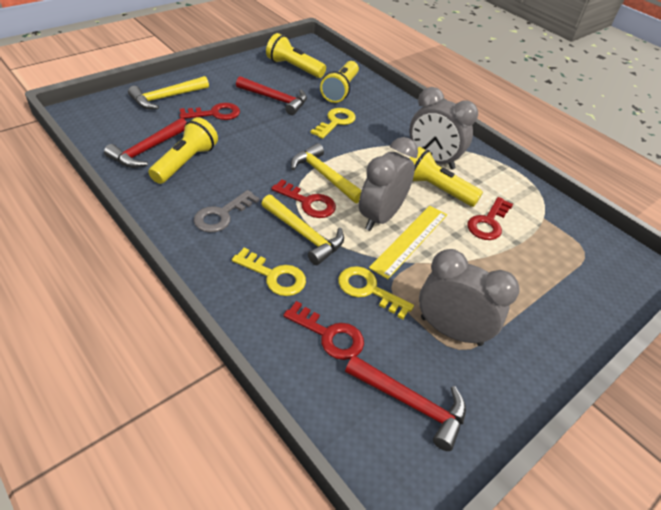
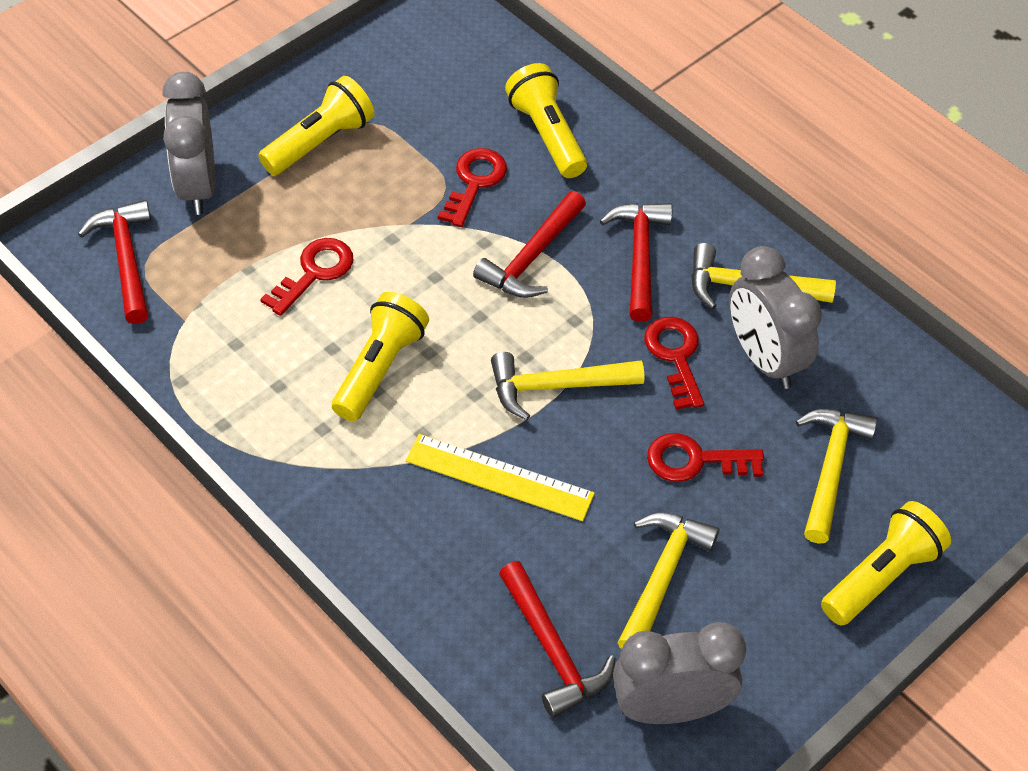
grey key: [194,190,260,233] = 1 -> none = 0
red hammer: [104,118,187,168] [236,76,307,115] [345,355,466,451] = 3 -> [78,200,151,324] [473,191,586,298] [499,561,616,718] [600,203,673,322] = 4
yellow hammer: [128,76,209,109] [261,195,344,265] [291,143,361,203] = 3 -> [491,352,644,420] [618,513,719,649] [691,243,836,309] [796,409,878,544] = 4
yellow key: [232,248,306,296] [310,108,356,139] [338,266,414,320] = 3 -> none = 0

